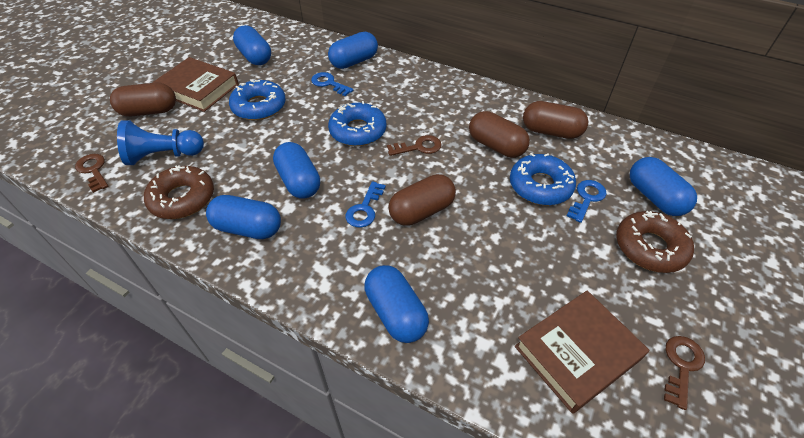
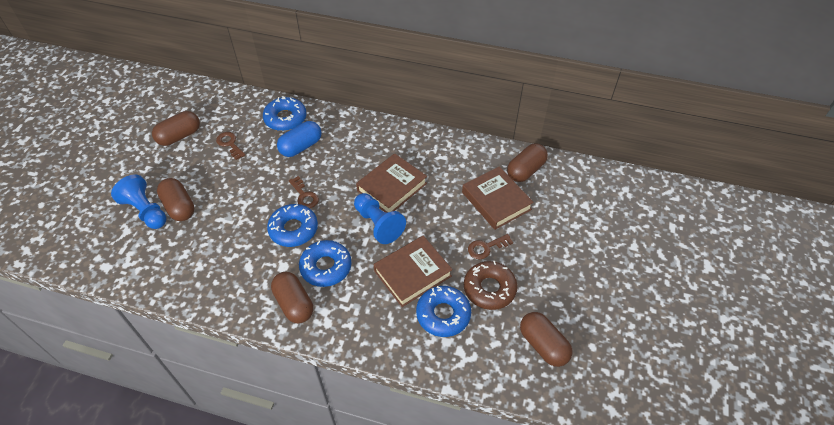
blue capsule: [206,195,281,239] [233,25,271,65] [273,142,320,199] [328,32,378,69] [365,265,429,343] [630,157,697,216] = 6 -> [277,121,321,157] = 1
blue donut: [229,80,286,120] [328,101,387,146] [510,153,576,205] = 3 -> [263,96,307,131] [267,204,318,247] [299,240,351,287] [416,286,471,337] = 4
blue key: [311,72,353,96] [345,181,386,228] [567,180,606,223] = 3 -> none = 0
blue pawn: [117,120,204,165] = 1 -> [111,174,166,229] [354,193,406,244] = 2
brown book: [152,57,239,112] [515,290,649,414] = 2 -> [356,153,427,213] [373,236,453,307] [462,166,534,230] = 3
brown capsule: [110,83,176,117] [389,174,456,226] [469,111,530,158] [523,101,588,139] = 4 -> [152,111,200,146] [157,178,194,221] [271,272,313,323] [507,143,548,182] [520,312,572,367] = 5
brown donut: [144,165,214,219] [616,211,694,273] = 2 -> [464,261,518,310] = 1

